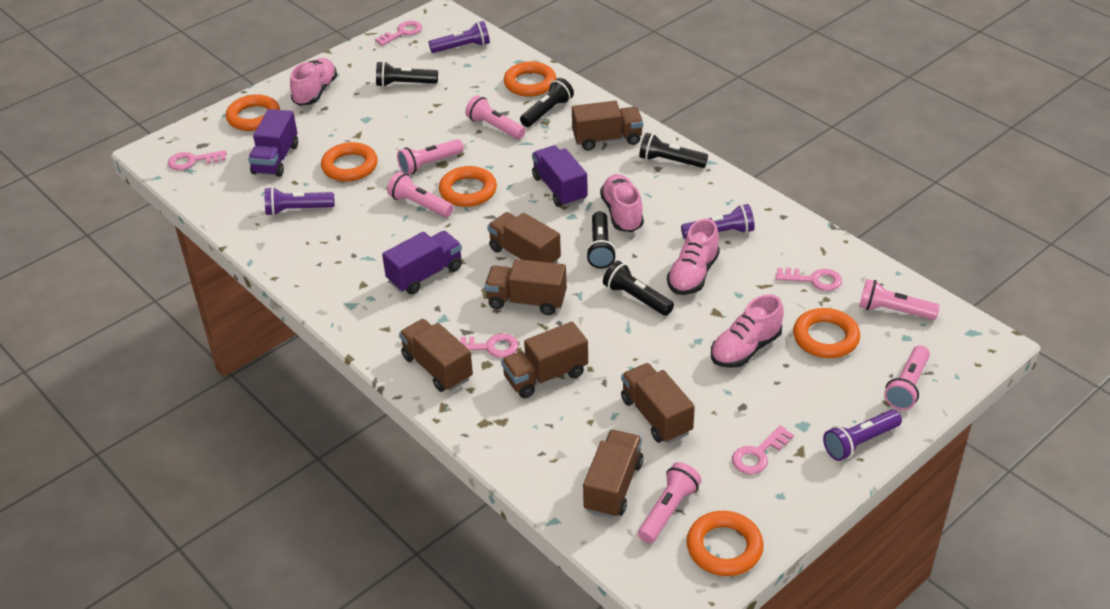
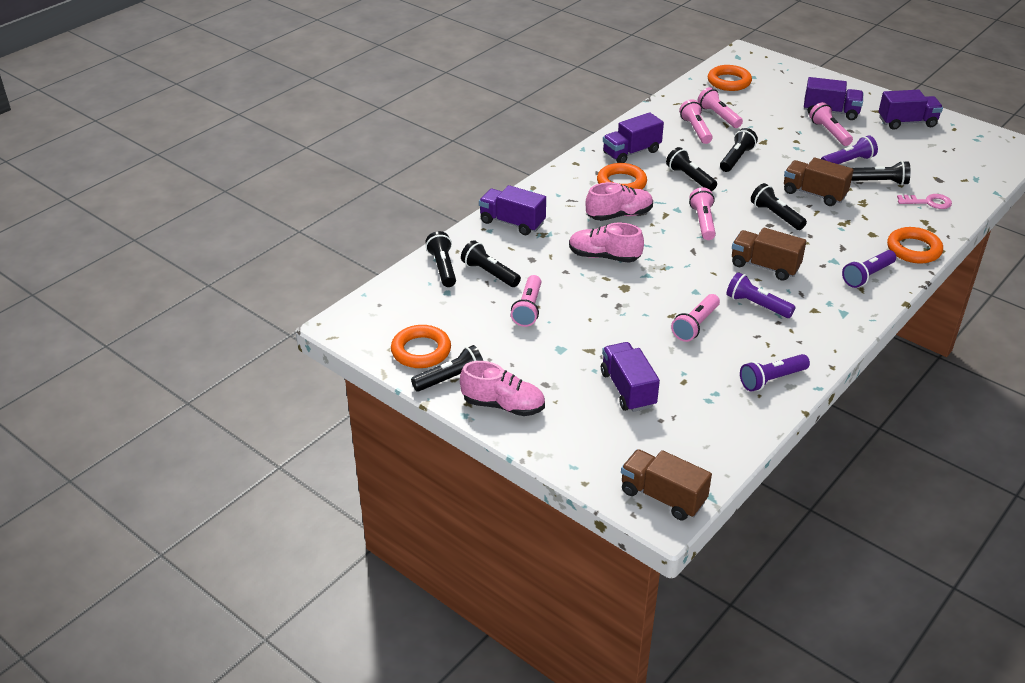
black flashlight: [376,61,438,87] [520,78,574,127] [586,211,616,269] [603,261,674,316] [639,133,708,168] = 5 -> [411,345,483,392] [426,231,456,287] [461,240,521,287] [666,147,717,191] [720,128,758,172] [751,183,807,230] [851,161,911,185] = 7
brown truck: [399,319,473,392] [484,259,567,315] [487,212,561,263] [501,322,588,398] [572,101,643,150] [583,430,644,518] [621,363,695,443] = 7 -> [621,449,712,520] [732,228,806,281] [784,157,854,206] = 3
orange ring: [226,95,280,131] [321,142,378,182] [439,166,497,207] [504,61,556,97] [686,511,764,576] [793,308,860,358] = 6 -> [391,325,451,368] [597,163,647,189] [708,65,752,91] [887,227,943,263] = 4
pink key: [168,150,227,170] [375,21,422,46] [456,333,519,358] [732,425,794,474] [776,268,842,291] = 5 -> [897,194,952,209] = 1
pink shoe: [290,58,337,106] [600,174,644,232] [667,219,720,295] [711,294,784,368] = 4 -> [460,361,545,416] [569,222,644,263] [586,182,653,221] = 3
purple truck: [248,109,298,177] [382,231,462,295] [532,145,588,207] = 3 -> [479,185,546,235] [601,342,660,412] [603,112,664,163] [804,77,863,120] [879,90,943,130] = 5

